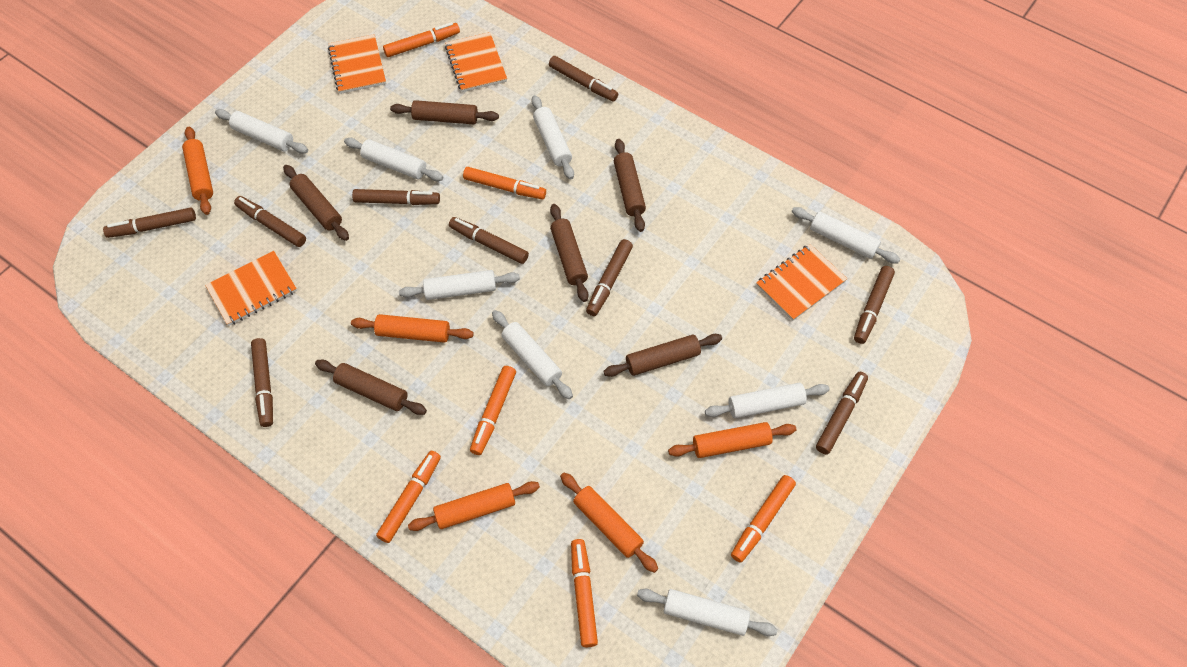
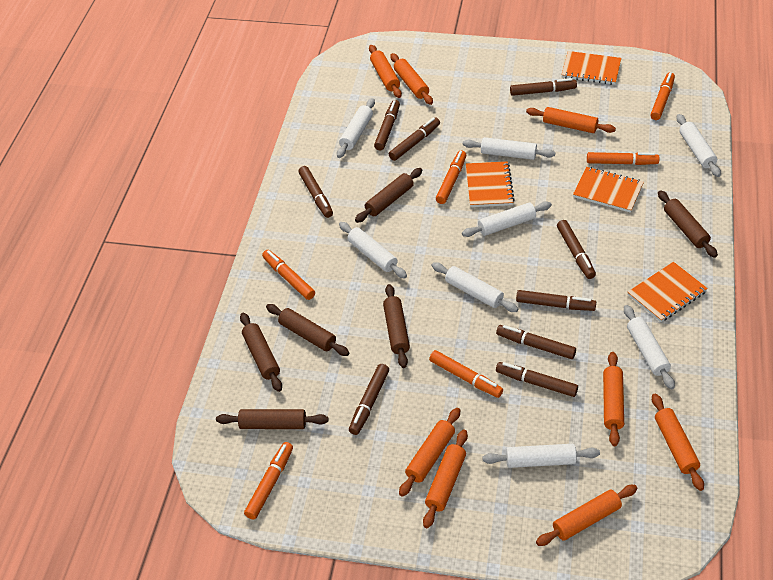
orange rolling pin: [182,127,213,215] [351,314,474,343] [408,481,540,531] [560,473,658,573] [668,422,796,458] = 5 -> [369,45,402,98] [390,53,433,105] [399,408,460,497] [423,429,468,528] [526,107,616,133] [536,485,637,546] [603,352,624,446] [652,394,704,491] = 8

